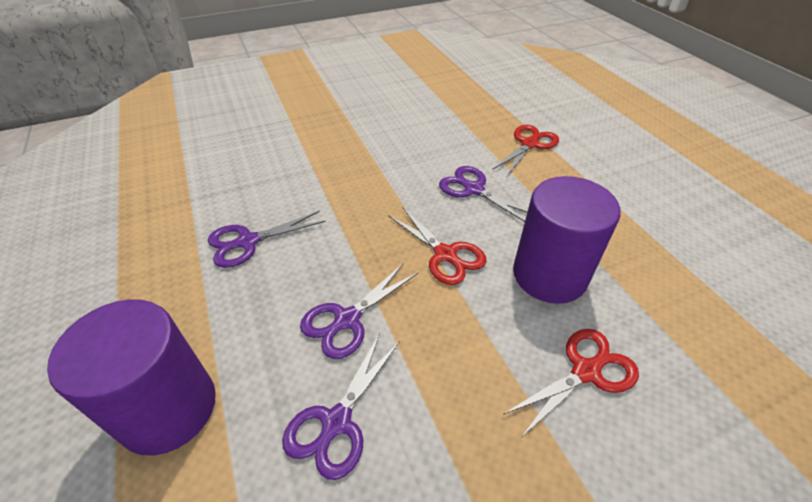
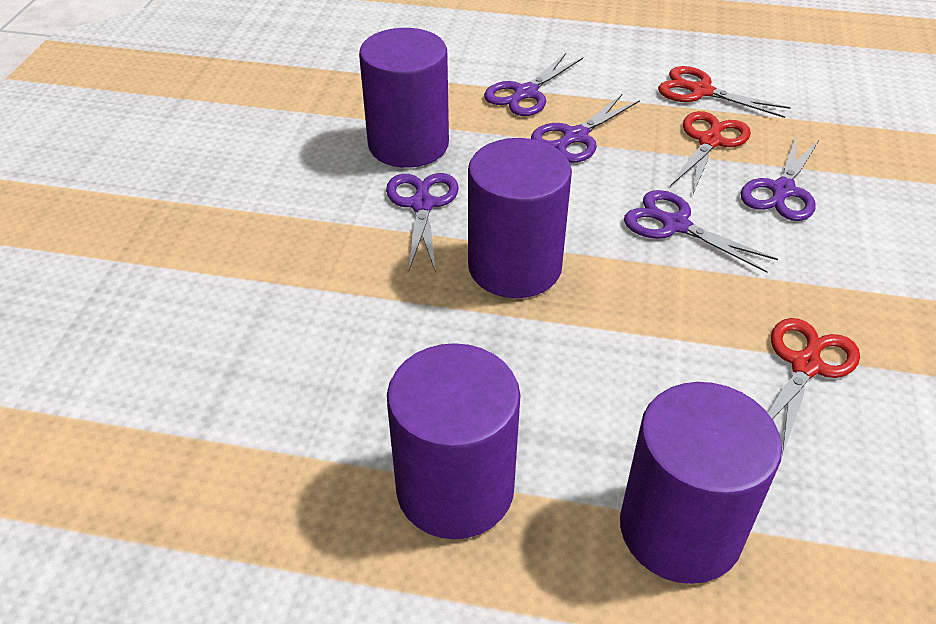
purple cylinder: [47,299,216,455] [513,176,620,304] = 2 -> [359,28,449,168] [387,343,520,539] [468,138,572,298] [620,382,782,584] = 4
purple scissors: [208,211,326,268] [282,333,400,480] [300,263,418,359] [439,166,528,222] = 4 -> [386,173,459,270] [484,53,583,116] [531,94,640,163] [624,190,778,273] [740,137,819,221] = 5

